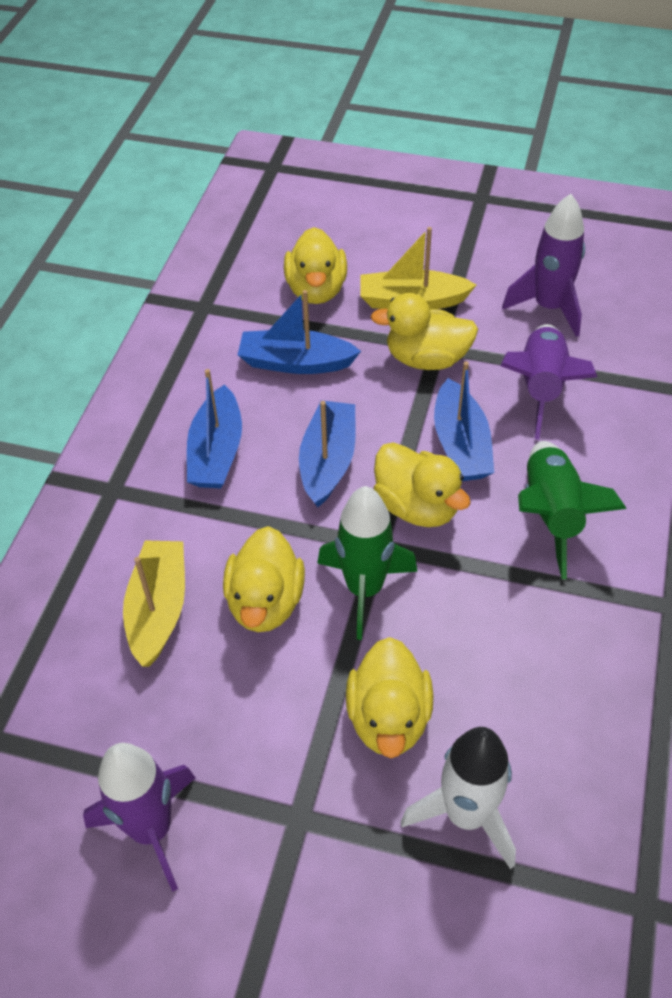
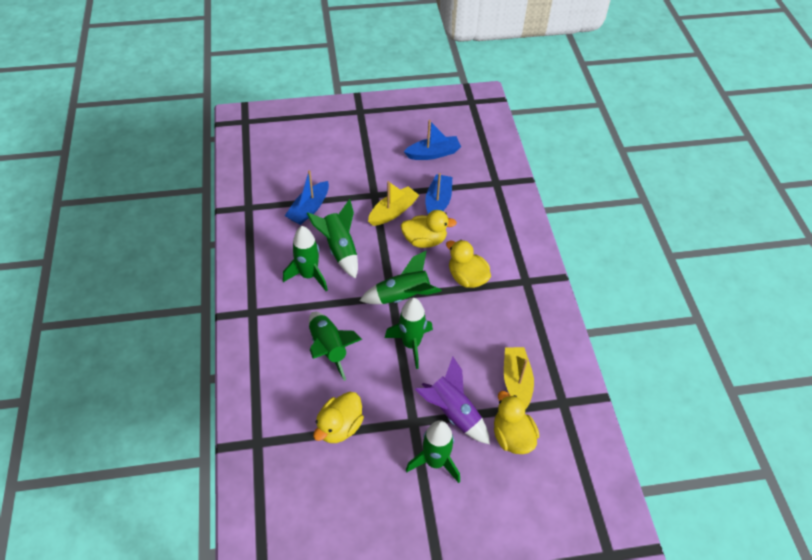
blue boat: [187,369,242,488] [238,290,361,374] [299,400,356,507] [434,361,494,481] = 4 -> [285,170,329,225] [404,120,461,160] [425,173,452,214] = 3
green rocket: [317,486,417,640] [518,441,627,579] = 2 -> [283,226,328,291] [307,199,358,279] [309,312,362,381] [360,250,442,304] [385,298,433,369] [406,420,460,483] = 6
purple rocket: [83,743,195,892] [500,324,597,440] [502,194,585,337] = 3 -> [415,357,490,444] = 1
white rocket: [401,727,516,869] = 1 -> none = 0
yellow duck: [223,526,305,632] [284,227,347,304] [346,637,433,758] [370,293,478,370] [374,442,471,527] = 5 -> [313,392,364,443] [401,210,457,248] [446,240,491,288] [494,391,539,454] = 4

